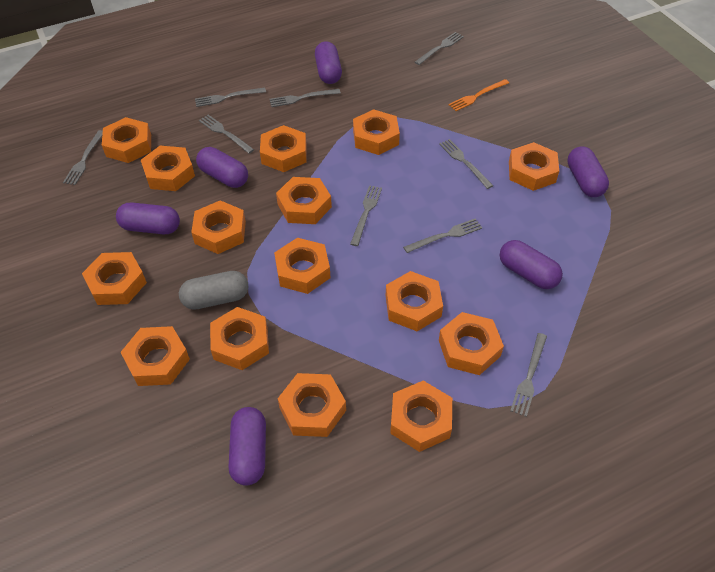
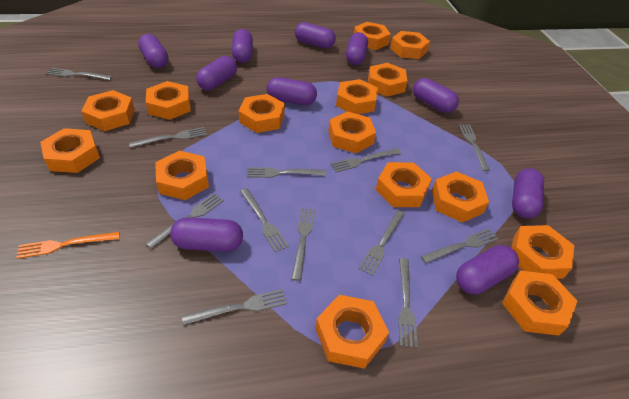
grey capsule: [179,271,248,310] = 1 -> none = 0
grey fork: [63,130,103,185] [195,88,266,107] [199,115,254,154] [269,89,341,107] [350,185,382,246] [403,218,482,253] [415,32,464,65] [439,139,493,189] [510,333,547,417] = 9 -> [45,68,113,80] [129,127,207,148] [145,194,224,249] [182,289,287,325] [240,188,289,252] [247,167,326,178] [291,208,315,281] [331,148,401,172] [358,210,405,276] [398,258,418,348] [421,228,499,263] [459,124,490,171] = 12
purple capsule: [116,203,180,234] [196,147,248,188] [229,407,266,486] [315,41,342,84] [500,240,563,289] [567,146,609,197] = 6 -> [138,34,168,68] [170,217,243,252] [196,56,237,90] [232,29,253,63] [267,77,317,105] [295,22,336,49] [346,32,368,65] [413,78,459,113] [456,245,519,294] [512,168,544,218] = 10

